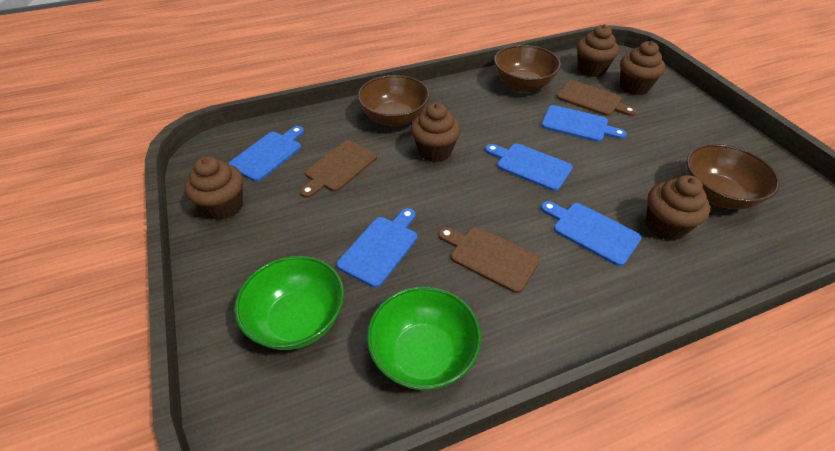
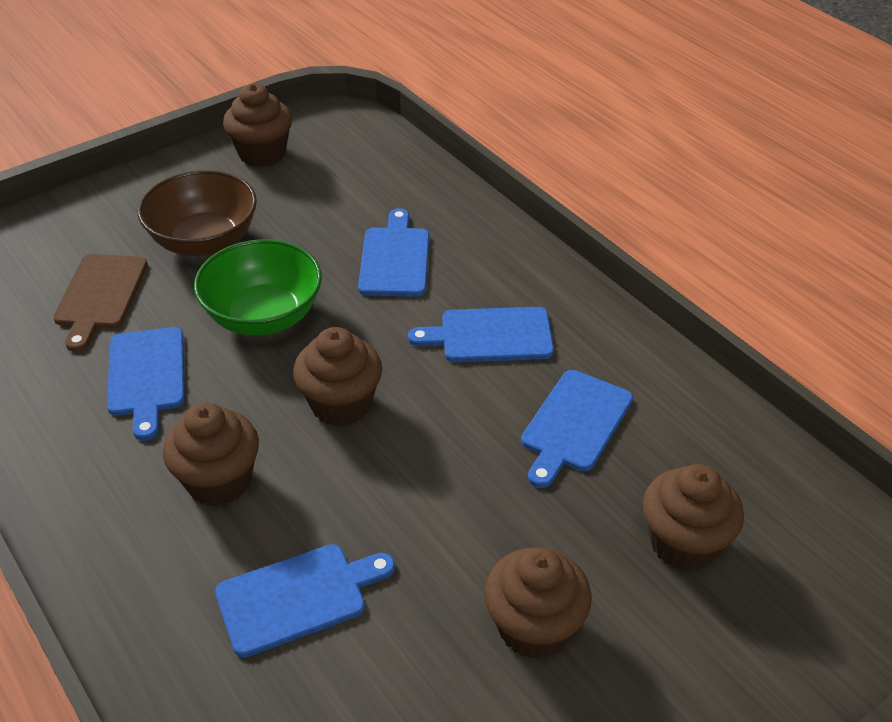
brown bowl: [357,75,430,127] [494,45,561,92] [686,144,780,209] = 3 -> [138,170,257,256] = 1
brown cutting board: [300,140,377,198] [438,227,540,293] [556,80,636,116] = 3 -> [53,254,148,352] = 1
green bowl: [234,256,344,350] [367,286,481,390] = 2 -> [194,239,322,336] = 1

